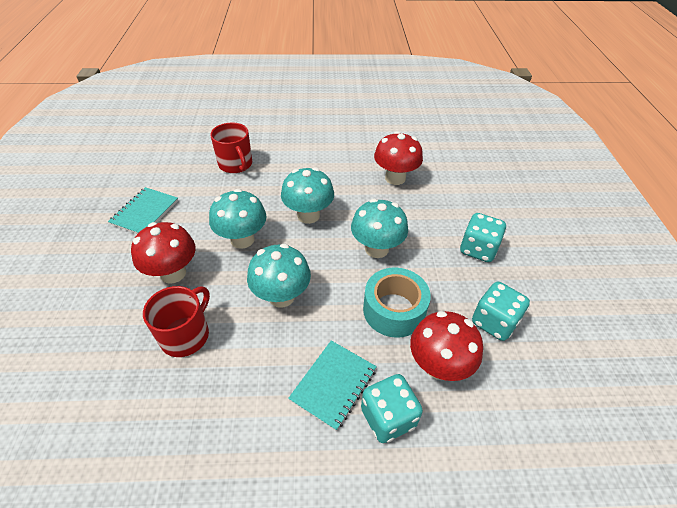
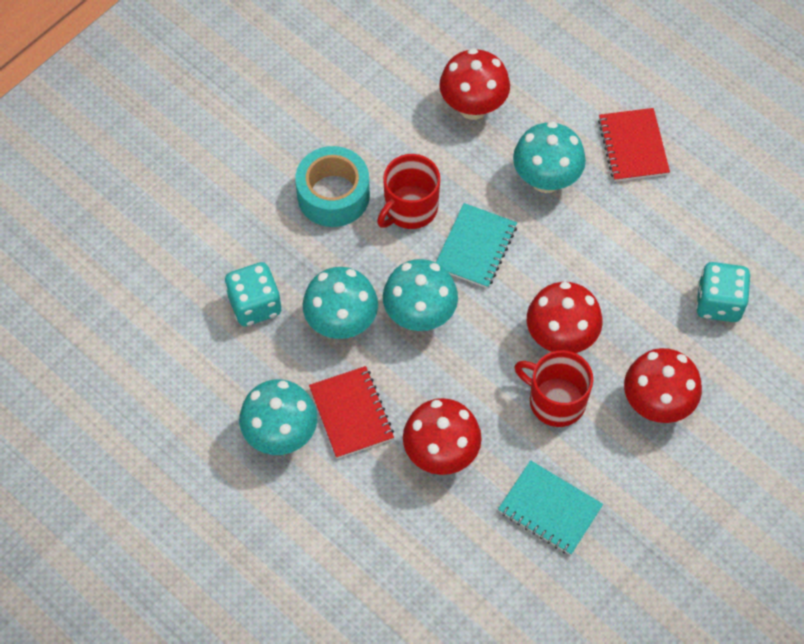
red mushroom: [131,222,196,284] [374,131,423,185] [410,311,483,381] = 3 -> [403,398,481,475] [439,48,510,120] [527,282,602,353] [624,348,702,423] = 4
red notebook: none = 0 -> [309,366,394,459] [598,108,670,182] = 2
turquoise dice: [361,374,423,443] [460,213,506,262] [472,282,530,341] = 3 -> [225,262,282,326] [696,262,750,322] = 2

